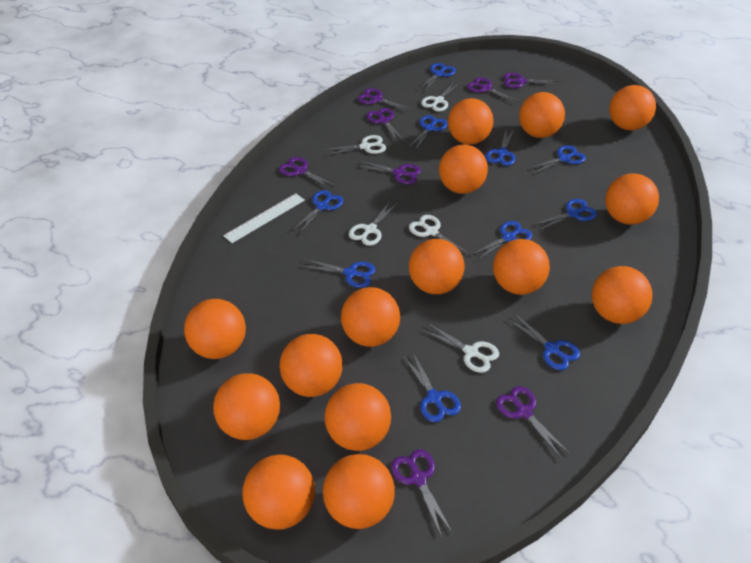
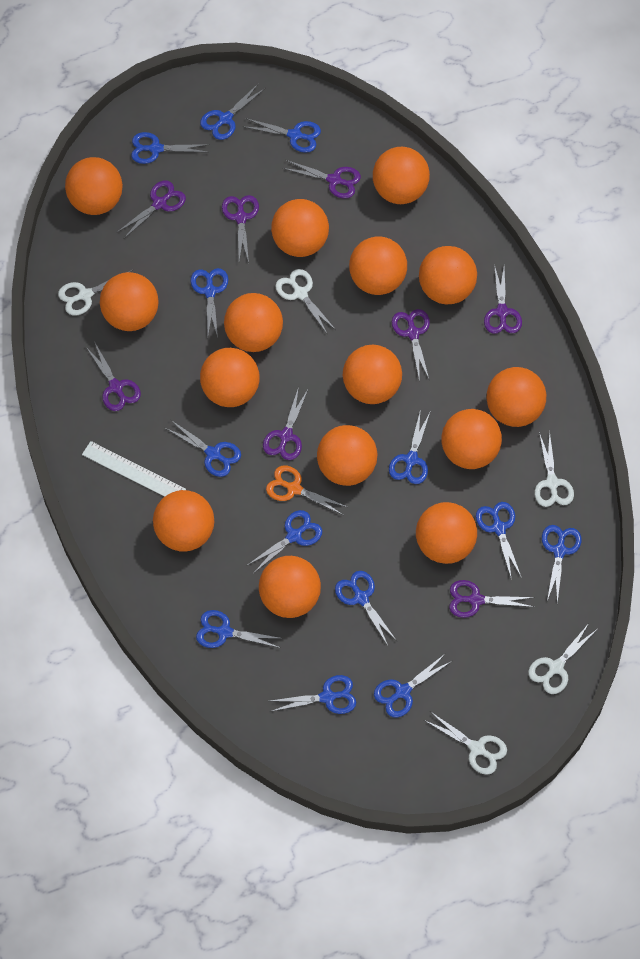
blue scissors: [292,190,344,234] [302,259,376,288] [403,353,461,422] [408,115,448,150] [418,63,456,92] [470,221,532,261] [486,128,516,166] [507,313,580,370] [529,145,586,174] [533,199,597,231] = 10 -> [131,132,210,164] [165,420,241,477] [190,268,228,338] [196,610,284,648] [200,83,266,140] [242,118,321,153] [246,510,322,574] [270,675,356,714] [335,571,397,646] [374,653,452,718] [389,413,430,484] [476,502,522,580] [542,525,582,604] = 13
orange scissors: none = 0 -> [266,465,347,515] = 1

